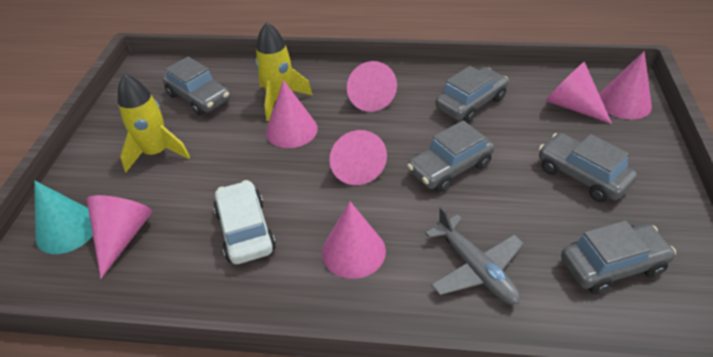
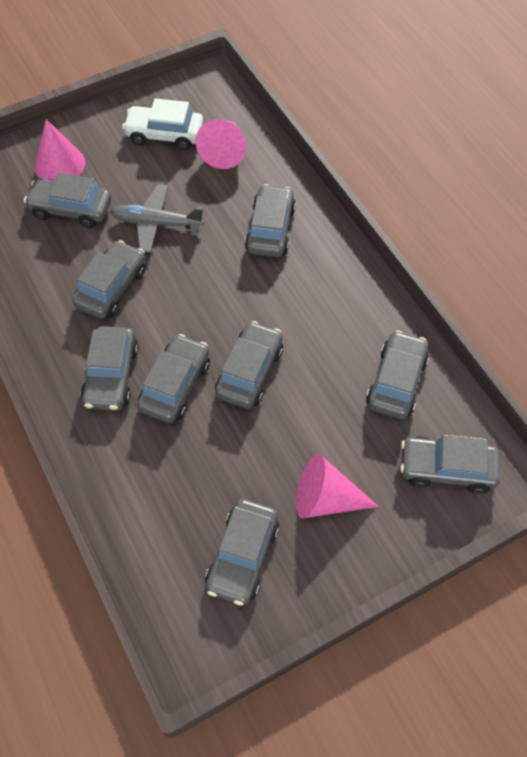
grey car: [162,57,230,116] [407,120,495,192] [435,66,508,123] [539,133,637,202] [561,220,676,294] = 5 -> [24,172,111,228] [72,240,146,319] [80,326,139,411] [137,334,210,423] [205,499,279,606] [215,321,283,409] [245,184,296,257] [366,330,429,419] [400,434,500,494] = 9
pink cone: [87,195,152,279] [266,80,318,148] [322,202,386,279] [329,130,387,185] [347,61,397,112] [545,61,612,124] [599,51,652,120] = 7 -> [34,119,86,180] [196,119,246,169] [296,454,379,518] = 3
turquoise cone: [34,181,93,254] = 1 -> none = 0
yellow rocket: [118,74,190,172] [255,22,313,121] = 2 -> none = 0

